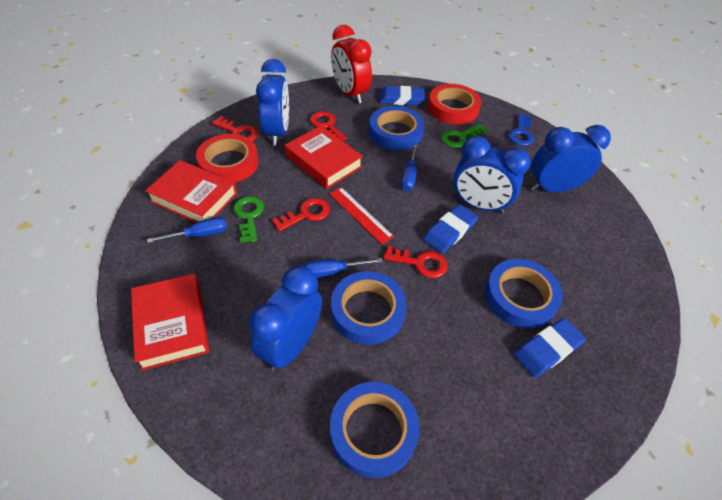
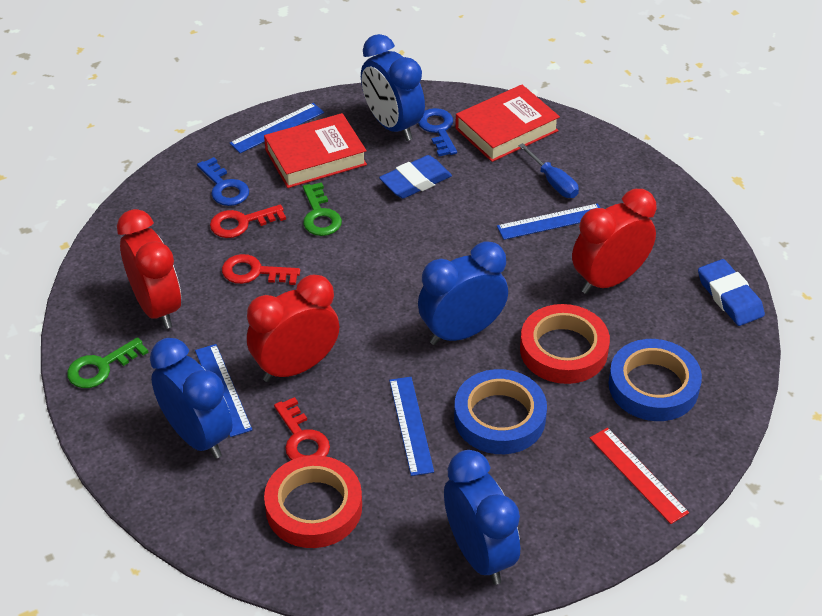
blue eraser: [379,86,425,105] [423,204,478,253] [514,318,586,378] = 3 -> [379,155,452,199] [698,259,765,326] = 2
blue key: [508,114,534,146] = 1 -> [197,157,249,206] [418,108,457,156] = 2
blue ruler: none = 0 -> [195,344,252,437] [230,103,324,153] [389,377,434,476] [497,203,600,240] = 4
blue screwdriver: [147,217,227,243] [303,258,383,278] [401,144,418,191] = 3 -> [518,143,579,198] = 1
blue tape: [330,382,420,478] [331,271,407,345] [369,106,424,150] [485,259,563,329] = 4 -> [454,369,547,454] [609,339,702,421] = 2
red book: [131,274,209,371] [145,160,237,222] [285,125,363,189] = 3 -> [264,113,367,188] [455,85,560,162] = 2
red clock: [331,25,372,104] = 1 -> [117,209,181,329] [247,275,339,382] [572,189,657,294] = 3
red key: [212,116,258,141] [272,198,330,232] [310,111,347,141] [383,245,448,278] = 4 -> [210,204,286,238] [222,254,300,285] [274,397,330,460] = 3

